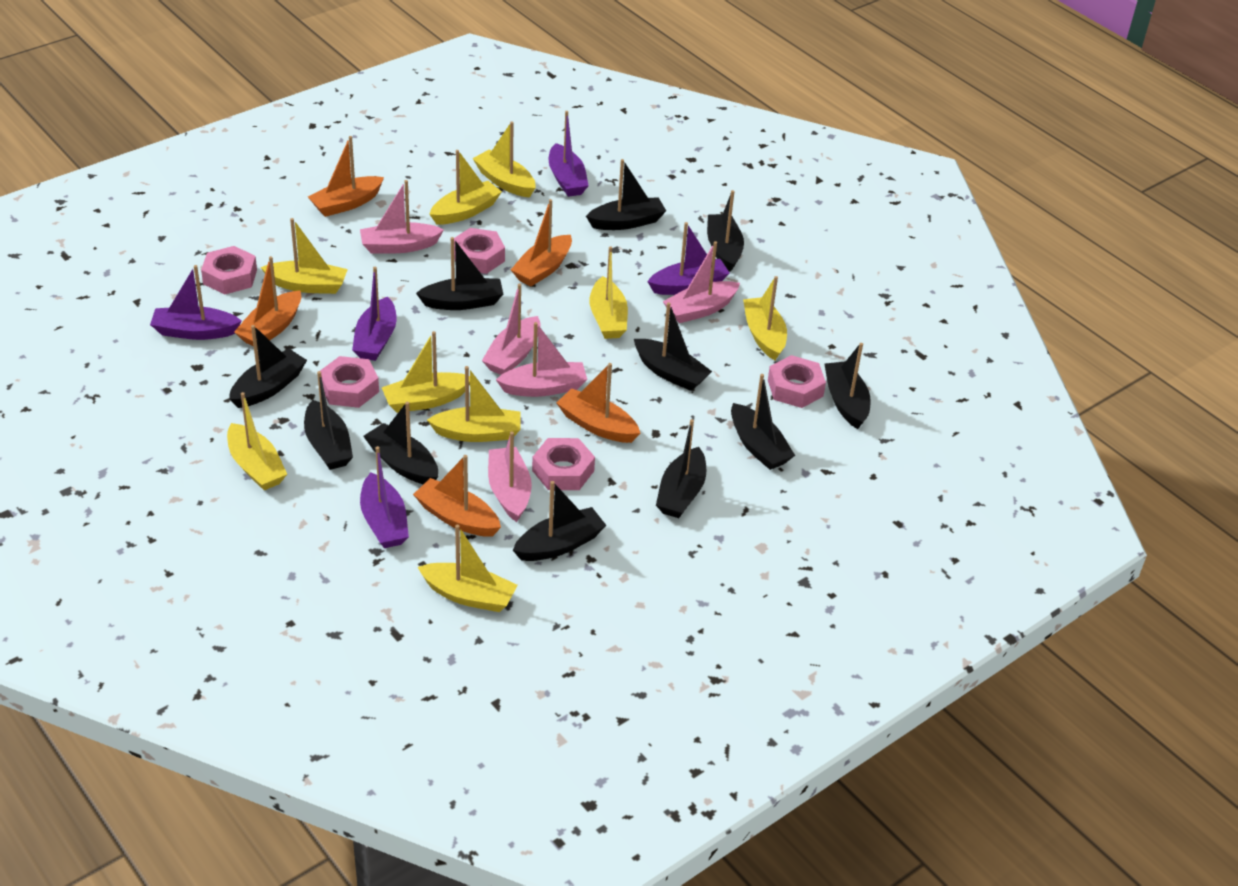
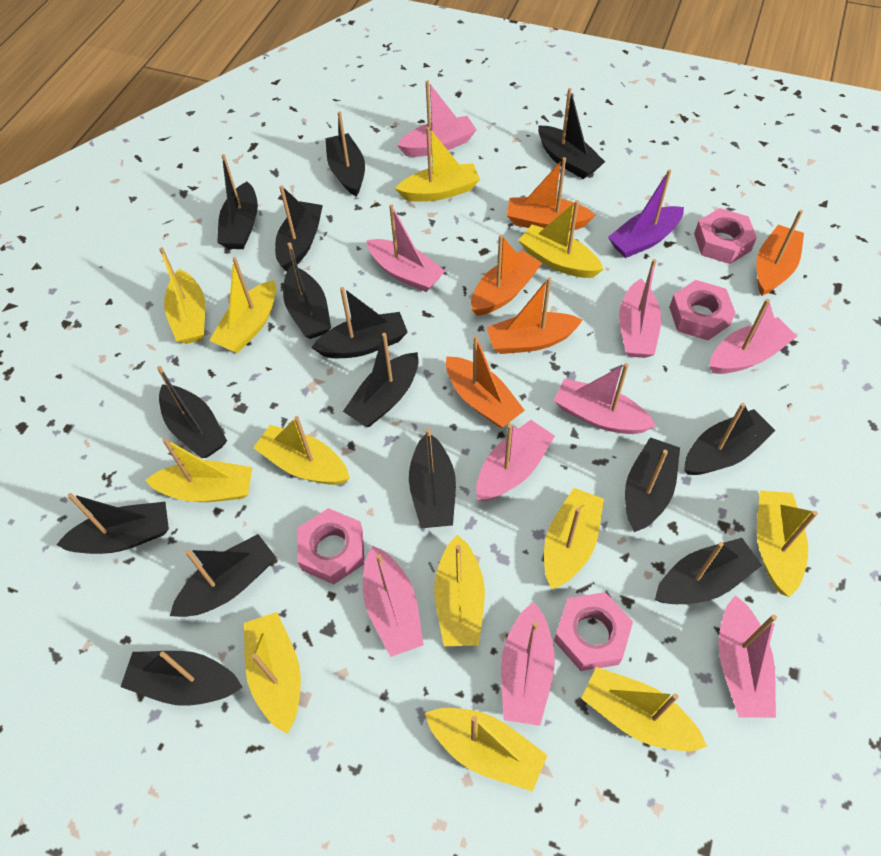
black boat: [229,325,307,408] [304,371,353,470] [363,402,438,484] [416,237,503,310] [513,481,606,561] [586,159,666,230] [634,302,712,391] [656,419,706,518] [707,190,744,272] [731,374,795,470] [824,343,871,429] = 11 -> [56,493,169,554] [121,651,242,706] [157,366,227,458] [170,534,276,617] [217,154,258,249] [275,186,323,271] [283,243,331,339] [311,287,408,358] [325,111,365,197] [343,333,419,427] [409,428,456,528] [538,88,605,179] [625,437,680,532] [655,538,762,604] [684,403,775,475] = 15
pink boat: [360,180,444,254] [482,283,541,375] [488,432,532,522] [496,322,587,397] [663,241,740,323] = 5 -> [363,546,424,657] [366,204,445,292] [397,80,476,157] [476,420,555,502] [501,602,555,726] [553,363,656,434] [619,259,661,358] [709,299,797,374] [719,595,777,718] = 9
pink nut: [201,246,257,294] [320,356,379,408] [454,228,505,274] [532,438,595,490] [768,355,826,408] = 5 -> [297,508,365,584] [554,592,633,671] [669,280,736,340] [694,208,757,264] = 4
purple boat: [150,265,242,340] [352,267,397,361] [360,446,409,548] [549,111,589,197] [647,222,730,295] = 5 -> [608,169,684,258] = 1
yellow boat: [227,392,287,490] [261,218,348,294] [382,331,470,413] [418,525,518,612] [427,366,520,442] [430,150,502,225] [472,121,535,198] [590,246,628,339] [743,276,787,360] = 9 -> [145,438,253,502] [159,247,205,344] [209,257,276,353] [244,612,301,734] [253,416,350,485] [395,127,480,202] [425,708,548,792] [434,535,485,646] [518,200,604,278] [544,488,604,589] [581,667,707,751] [757,490,818,597] = 12

